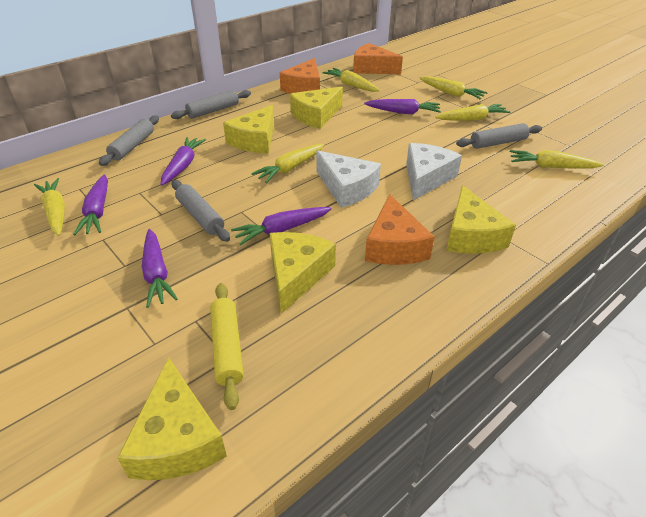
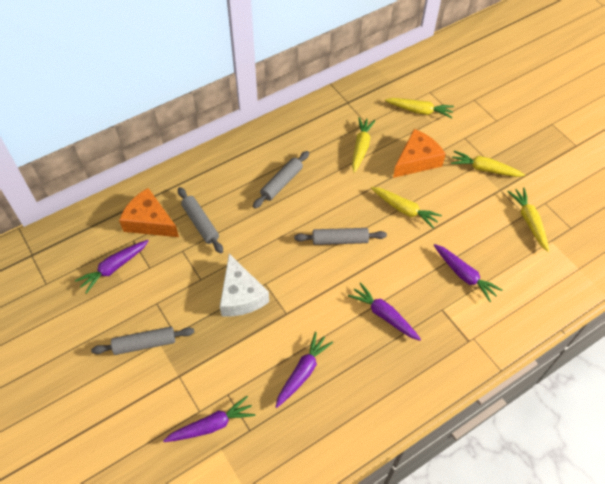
orange cheese: [280,58,320,94] [353,43,403,74] [365,194,435,265] = 3 -> [119,188,179,237] [393,129,446,178] = 2
white cheese: [316,151,381,208] [406,143,462,200] = 2 -> [220,254,269,316] = 1
yellow carrot: [34,178,65,236] [251,144,324,183] [322,68,380,92] [419,76,488,99] [435,104,511,121] [510,150,604,169] = 6 -> [352,117,375,173] [371,187,442,229] [385,98,454,118] [451,151,525,177] [508,188,549,252] = 5
yellow cheese: [117,357,227,480] [223,105,274,154] [270,232,336,314] [290,87,343,129] [446,185,516,254] = 5 -> none = 0
yellow rolling pin: [210,283,244,410] = 1 -> none = 0

